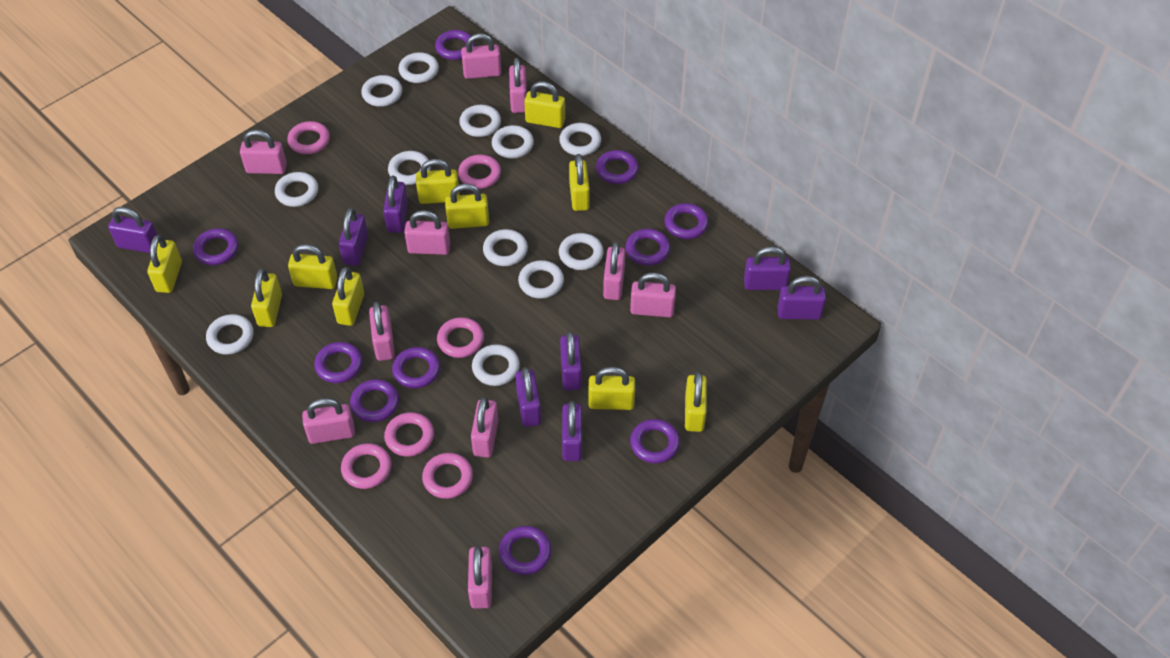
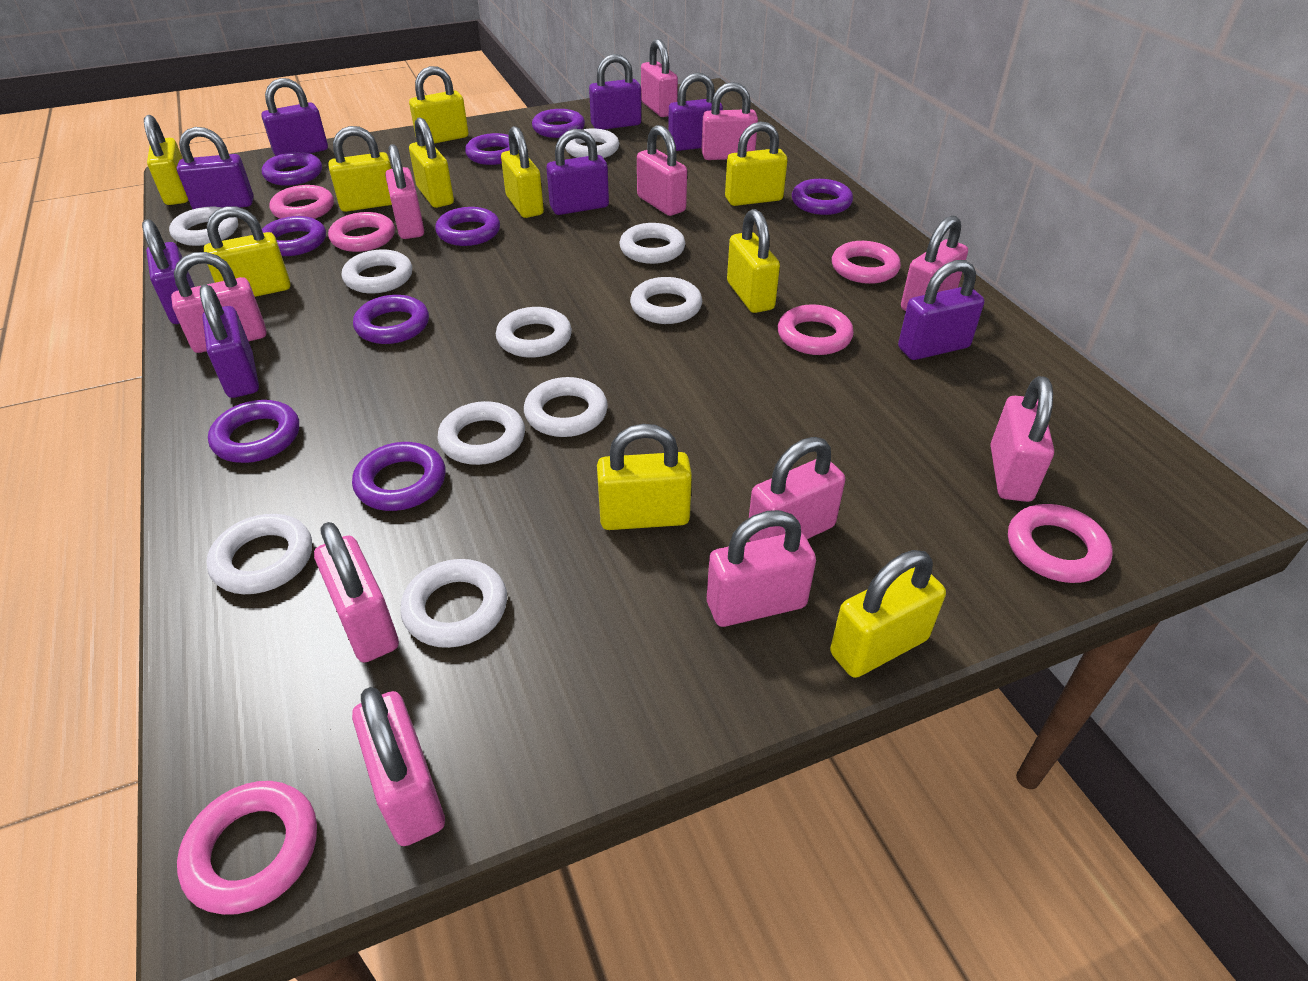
pink padlock: [240,130,287,174] [302,398,355,444] [369,302,395,361] [404,210,450,255] [461,33,501,79] [468,546,492,609] [471,397,498,458] [509,58,527,113] [603,242,625,300] [630,272,676,318] = 10 -> [171,252,266,353] [314,522,399,663] [352,687,445,846] [385,144,424,239] [637,125,687,216] [641,39,678,117] [701,82,758,160] [707,510,816,627] [749,437,845,541] [901,215,968,311] [991,376,1054,502] = 11
purple ring: [193,228,239,265] [314,342,363,383] [350,379,399,422] [392,347,440,389] [435,30,475,60] [499,526,552,575] [596,150,639,184] [626,229,670,266] [630,419,680,463] [664,203,709,239] = 10 -> [208,400,299,463] [262,152,322,186] [262,216,326,256] [352,442,445,511] [353,295,429,344] [435,207,500,246] [465,133,510,165] [532,109,585,138] [792,179,853,215] = 9
white ring: [206,314,254,355] [275,172,318,207] [361,75,402,107] [388,151,431,185] [398,52,439,83] [459,105,501,137] [472,344,520,386] [483,229,528,266] [492,125,534,158] [518,260,564,299] [559,123,601,156] [559,233,604,270] = 12 -> [169,207,238,246] [207,514,312,594] [342,249,412,294] [400,559,507,648] [437,401,525,465] [496,307,572,358] [524,377,608,437] [565,128,619,158] [619,223,685,264] [630,277,702,324] = 10

